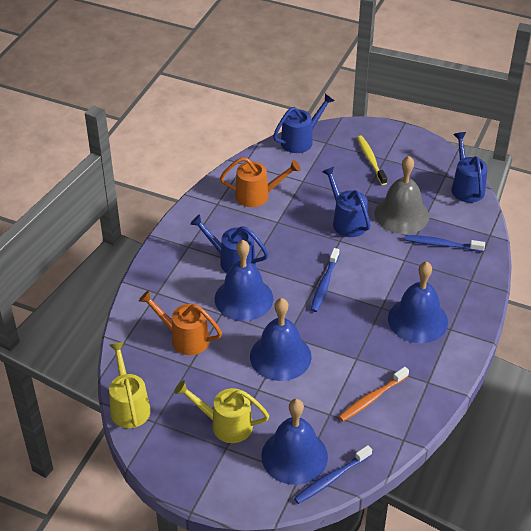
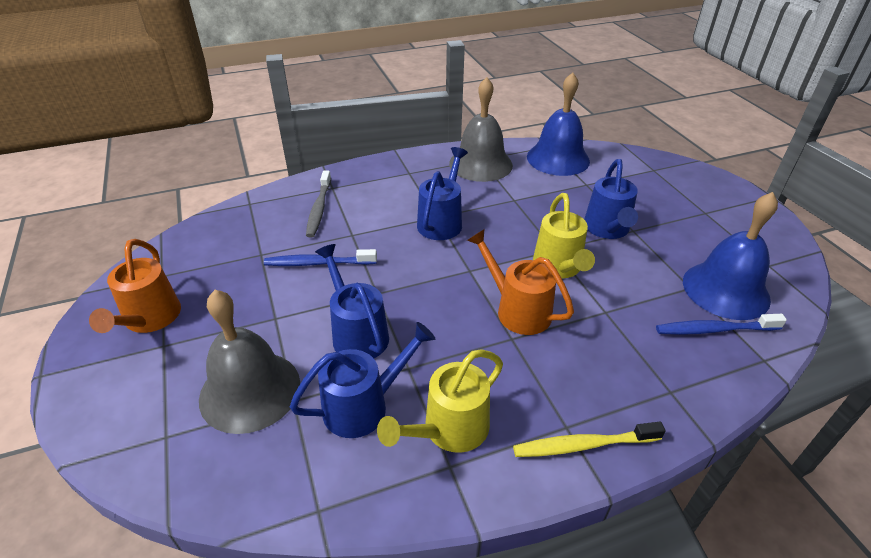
blue bell: [215,240,273,321] [250,298,312,381] [261,399,328,485] [388,261,448,343] = 4 -> [527,72,590,176] [683,192,778,320] = 2
blue toothbrush: [294,445,372,504] [311,248,339,312] [404,235,485,252] = 3 -> [264,249,377,266] [656,314,787,335] = 2
grey bell: [375,156,429,234] = 1 -> [199,290,300,434] [449,77,513,182] = 2
grey toothbrush: none = 0 -> [306,171,331,238] = 1
orange toothbrush: [338,367,409,422] = 1 -> none = 0

